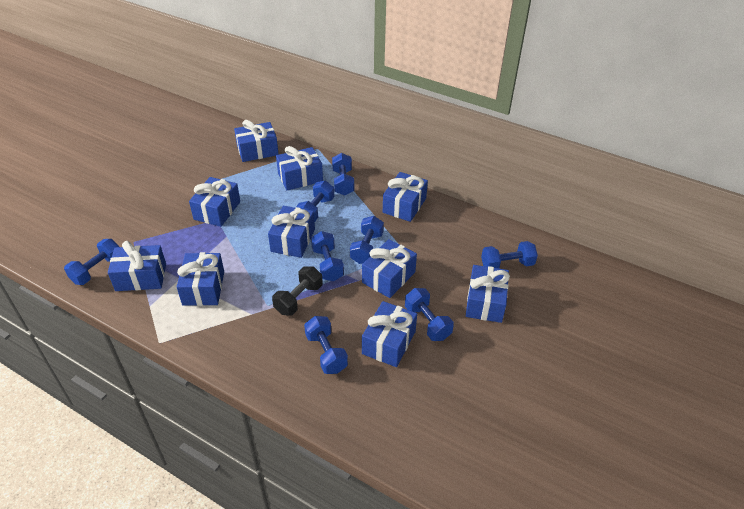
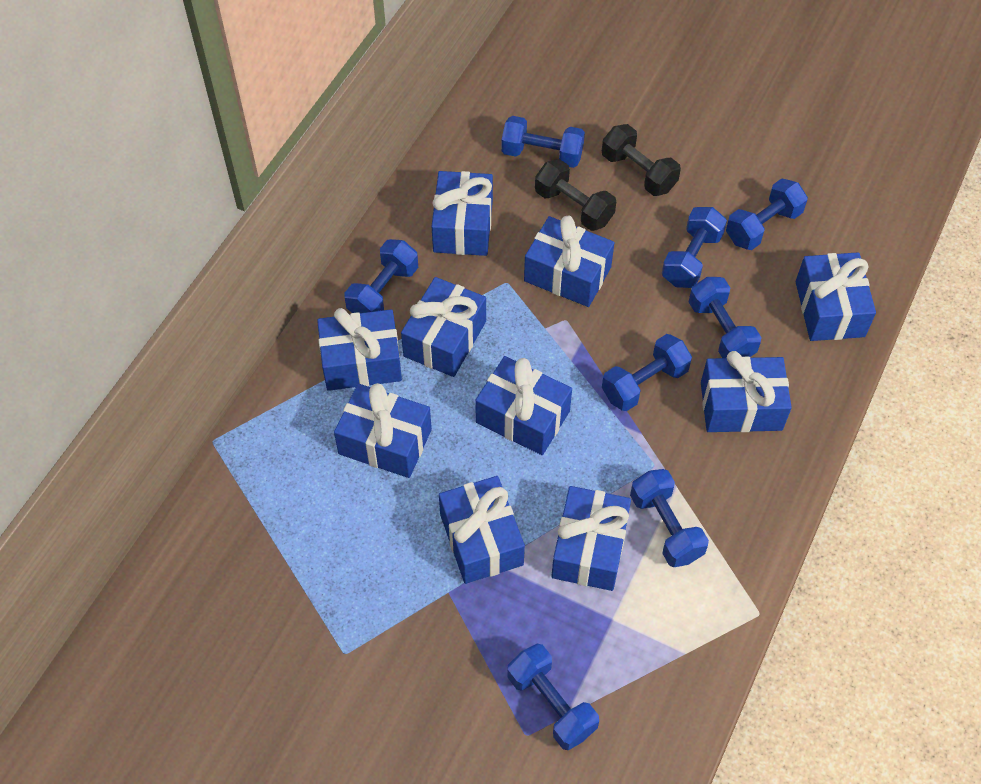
black dumbbell: [272,266,323,316] = 1 -> [535,159,616,231] [602,124,681,196] = 2

